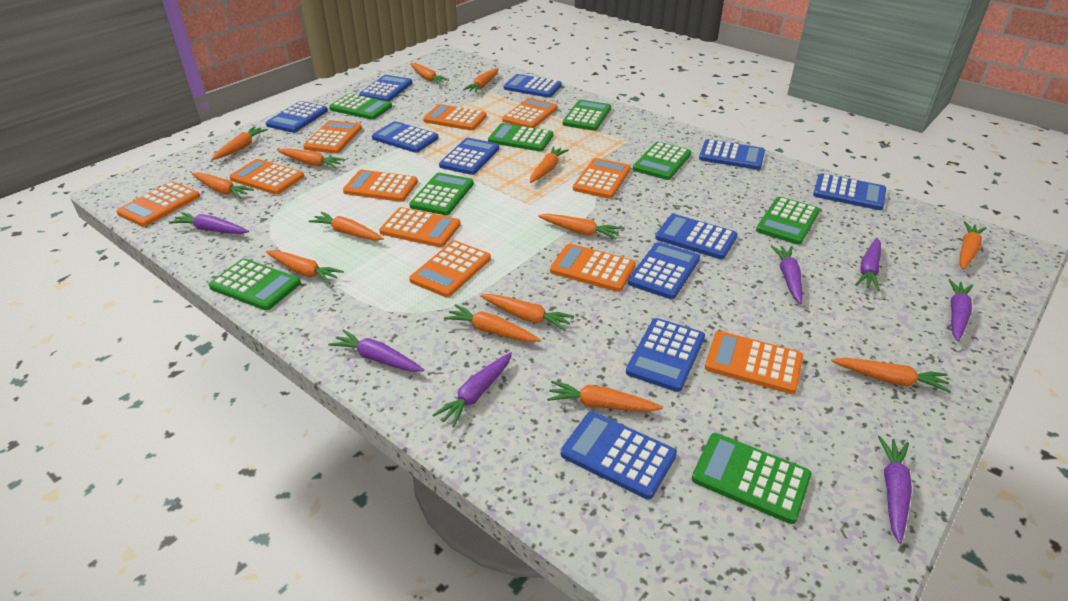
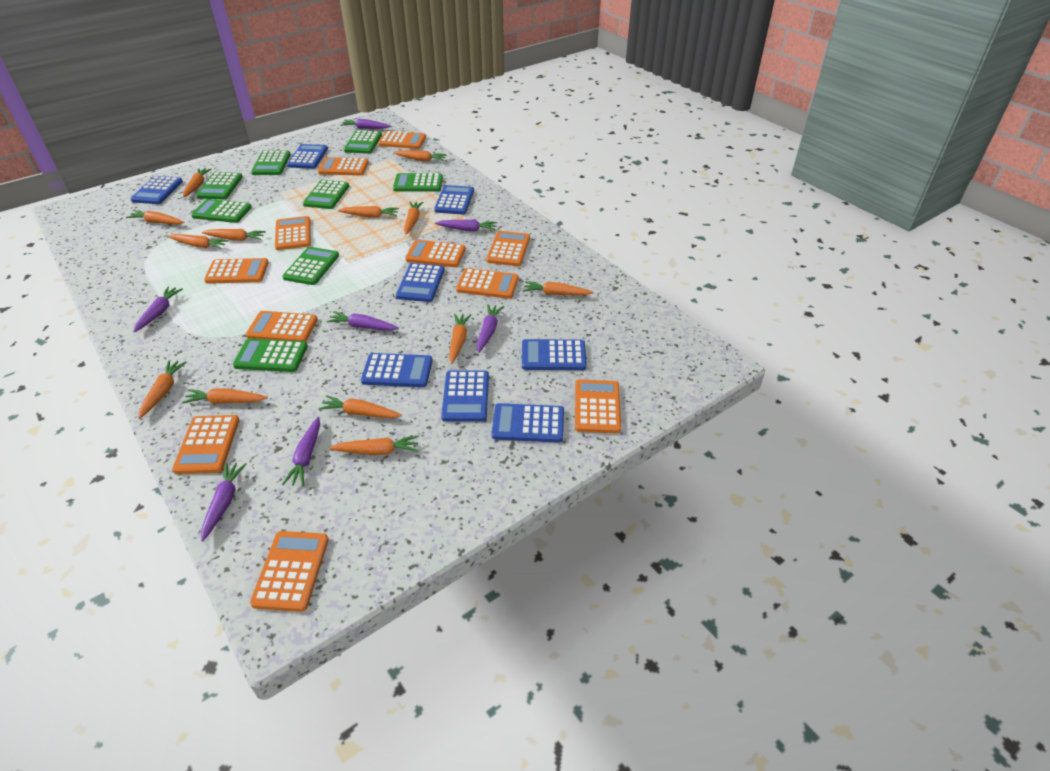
blue calculator: [266,101,328,133] [359,75,412,101] [372,121,439,153] [439,138,499,175] [504,74,562,98] [561,411,677,499] [626,318,705,392] [628,242,700,299] [655,214,738,259] [699,139,765,170] [813,173,886,210] = 11 -> [130,176,183,204] [287,144,328,169] [361,353,433,387] [396,263,445,302] [434,185,474,215] [441,370,489,422] [492,403,564,443] [522,339,587,370] = 8
orange carrot: [192,172,254,199] [212,126,268,160] [266,250,344,284] [278,148,345,168] [309,212,384,241] [410,63,449,84] [444,304,541,342] [463,68,498,93] [480,294,574,331] [530,146,569,183] [538,214,622,239] [547,381,663,412] [831,358,951,393] [959,222,987,270] = 14 -> [126,210,184,224] [138,360,187,419] [168,234,229,249] [182,388,268,404] [183,169,212,197] [202,229,266,241] [318,395,402,418] [329,436,419,455] [338,206,399,218] [393,150,447,162] [404,201,424,235] [449,314,471,364] [523,281,594,295] = 13

